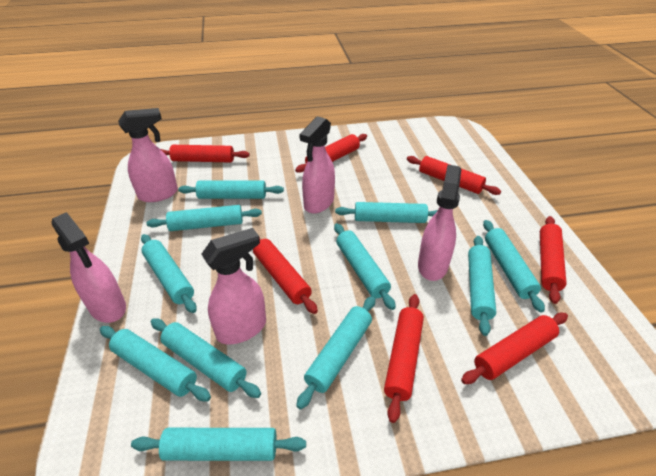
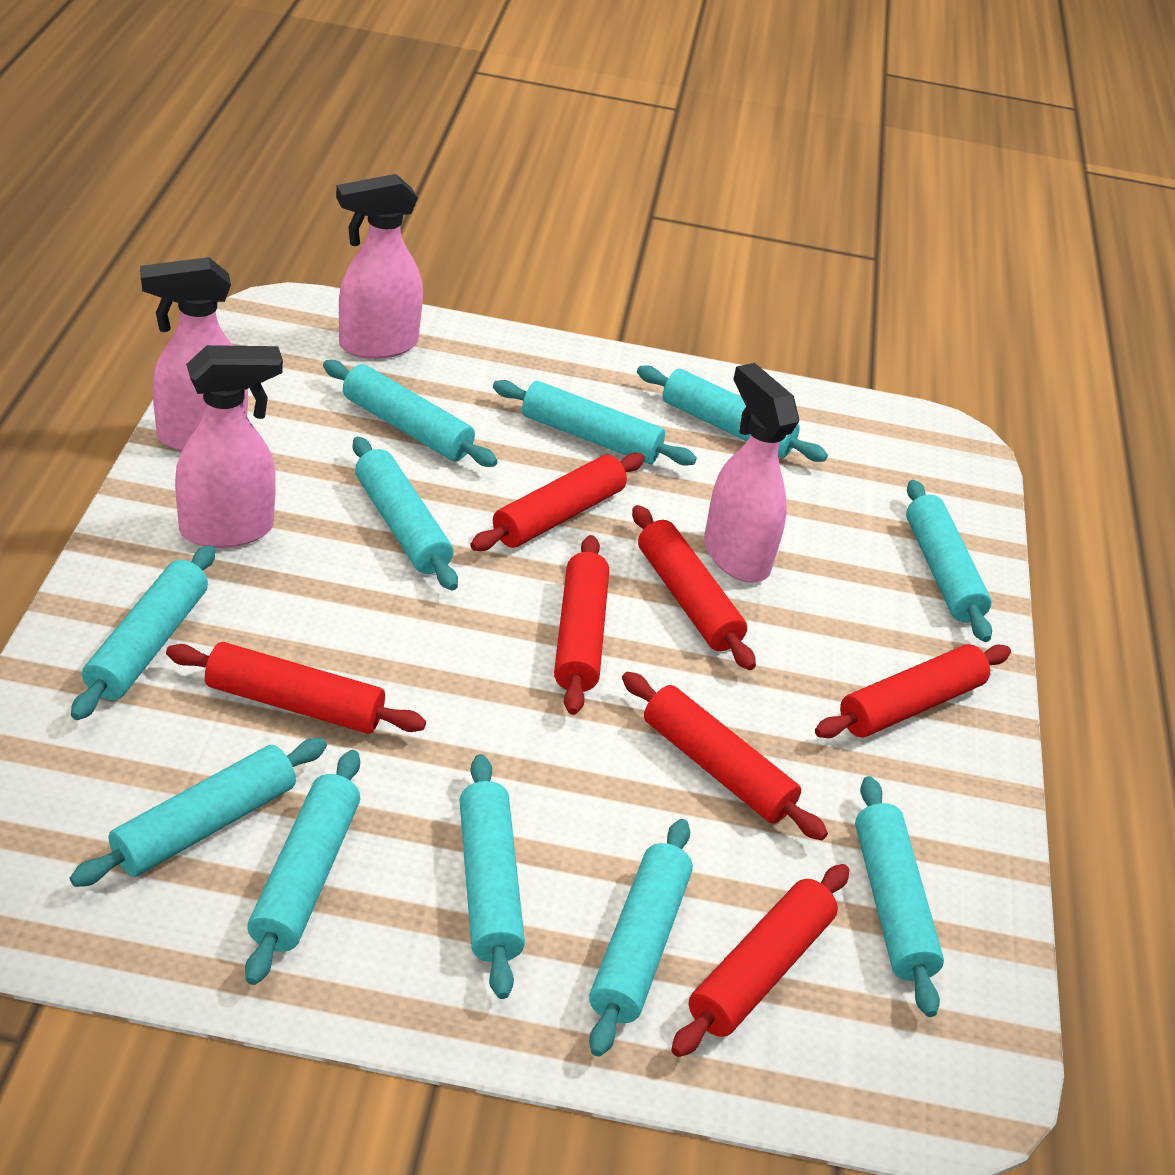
pink spray bottle: [51,212,126,323] [118,108,178,202] [201,228,266,344] [299,116,335,213] [418,165,461,281] = 5 -> [140,257,248,451] [175,345,283,548] [336,174,423,359] [704,363,799,583] = 4

